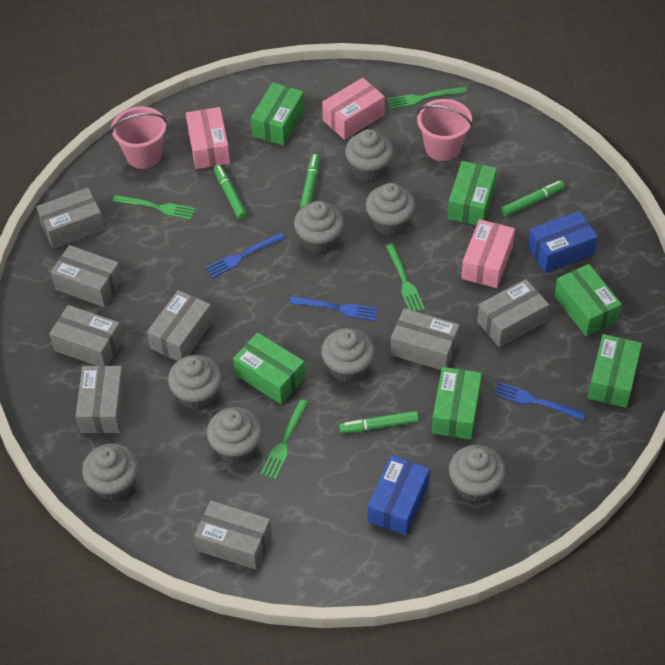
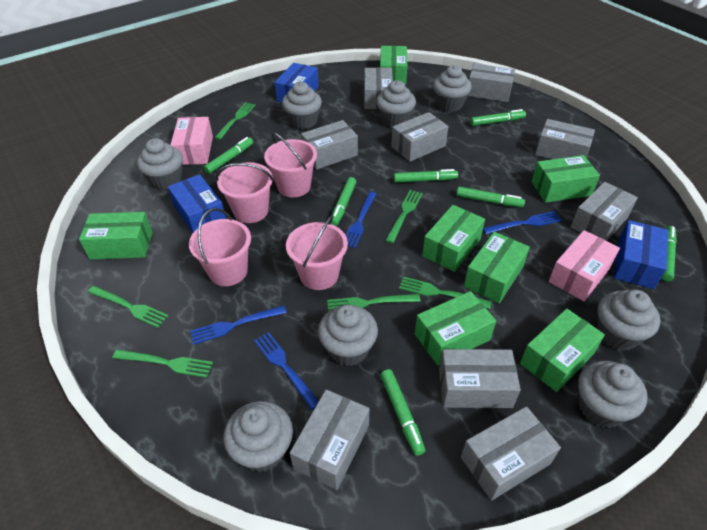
blue box: [368,455,430,535] [528,211,598,273] = 2 -> [168,174,226,233] [274,63,319,103] [614,220,668,289] = 3
blue fork: [205,233,285,278] [289,296,378,321] [493,382,586,421] = 3 -> [190,306,287,345] [254,332,319,410] [346,192,377,248] [483,211,562,234] = 4
green box: [233,332,305,404] [251,82,305,146] [432,367,482,440] [448,161,497,225] [554,264,622,337] [588,334,642,408] = 6 -> [79,212,153,260] [380,46,407,85] [415,291,496,365] [422,205,485,272] [464,232,530,303] [520,308,605,392] [531,155,600,203] = 7
green fork: [112,195,195,220] [261,399,309,480] [385,243,425,312] [387,87,467,109] = 4 -> [88,286,168,328] [113,349,213,378] [215,102,256,140] [327,294,420,311] [385,190,423,243] [399,276,492,309] = 6
green marker: [214,165,247,220] [300,154,320,209] [339,411,419,433] [501,181,565,217] = 4 -> [204,137,253,174] [331,177,356,226] [380,369,426,456] [394,169,458,183] [456,187,525,207] [470,109,526,126] [662,226,677,282] = 7
grey box: [36,188,105,249] [49,305,123,366] [51,245,123,307] [76,365,126,433] [147,290,213,361] [194,500,272,570] [391,308,460,370] [477,279,549,348] = 8 -> [290,389,370,490] [301,120,358,170] [364,67,393,109] [391,112,448,162] [439,349,521,408] [461,406,561,501] [468,63,515,102] [535,119,595,159] [571,182,638,241] = 9
pink box: [186,107,230,169] [322,78,385,140] [461,219,515,288] = 3 -> [170,117,213,165] [549,230,620,301] = 2
pink bucket: [111,107,167,169] [417,99,472,161] = 2 -> [189,208,251,286] [216,162,274,223] [264,132,317,197] [286,215,348,290] = 4

